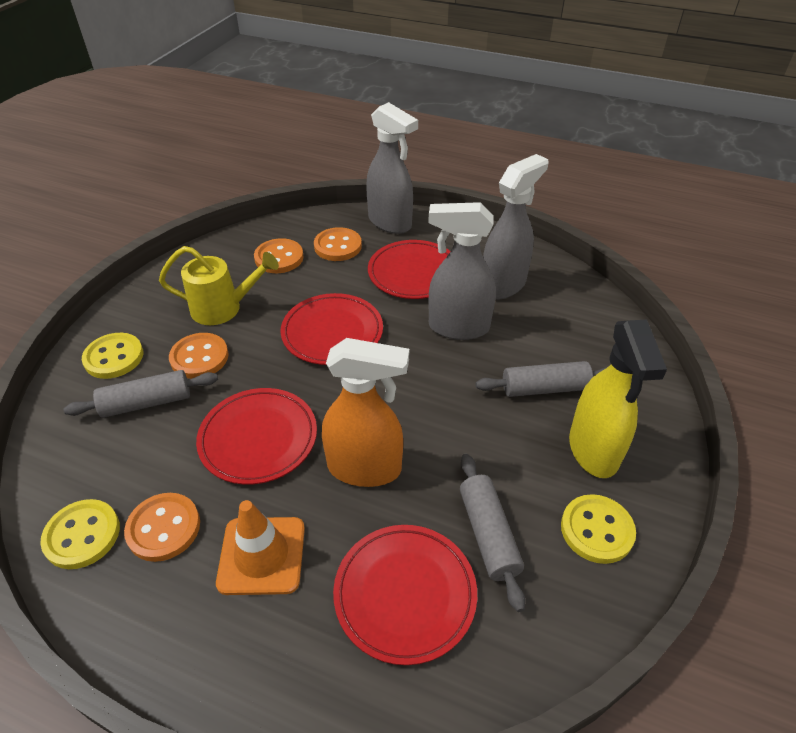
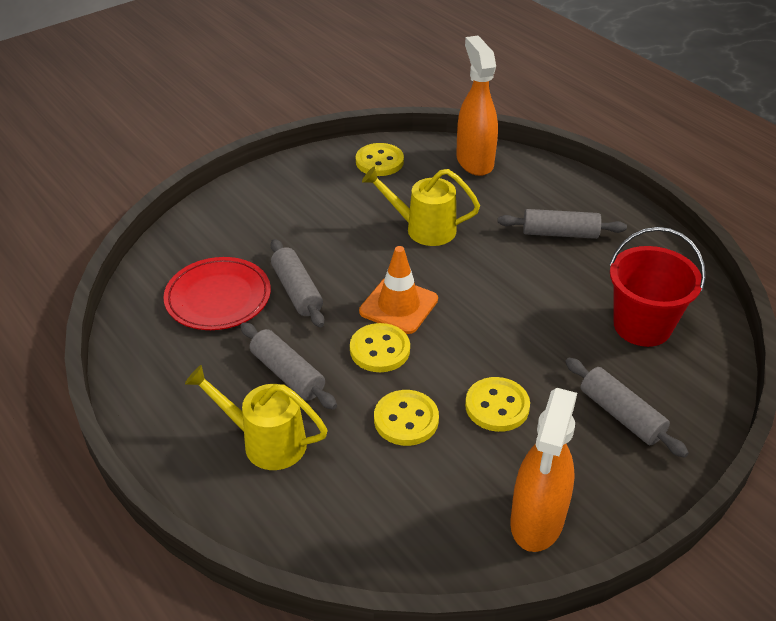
grey rolling pin: [63,370,218,418] [460,454,526,612] [476,361,607,397] = 3 -> [240,322,337,410] [271,239,325,327] [498,209,627,239] [565,358,689,458] = 4
grey spray bottle: [366,102,418,234] [428,202,496,340] [483,154,548,300] = 3 -> none = 0
orange button: [124,493,200,562] [169,333,229,379] [254,238,304,273] [314,227,362,261] = 4 -> none = 0
orange spray bottle: [322,338,409,487] = 1 -> [456,36,498,176] [510,388,577,552] = 2
red bucket: none = 0 -> [609,227,706,347] = 1
red plate: [196,388,317,485] [280,293,383,365] [333,525,477,665] [368,240,451,299] = 4 -> [163,257,271,330] = 1
yellow button: [40,499,120,569] [82,333,143,379] [561,494,636,564] = 3 -> [350,323,410,372] [356,143,404,176] [374,390,439,446] [465,377,530,432] = 4
yellow spray bottle: [569,320,667,478] = 1 -> none = 0
yellow watering can: [159,246,279,325] = 1 -> [185,365,328,470] [362,167,480,246] = 2

